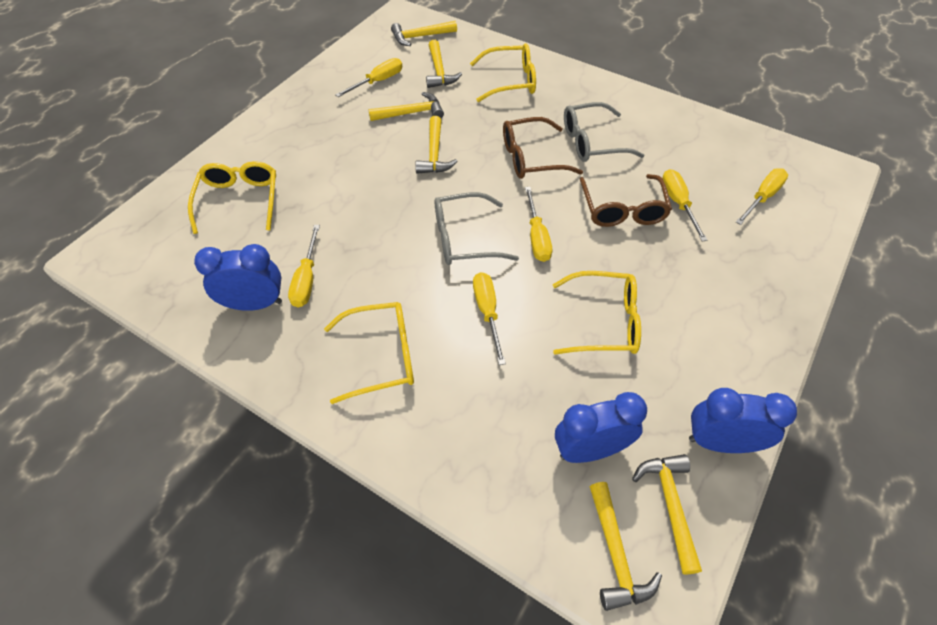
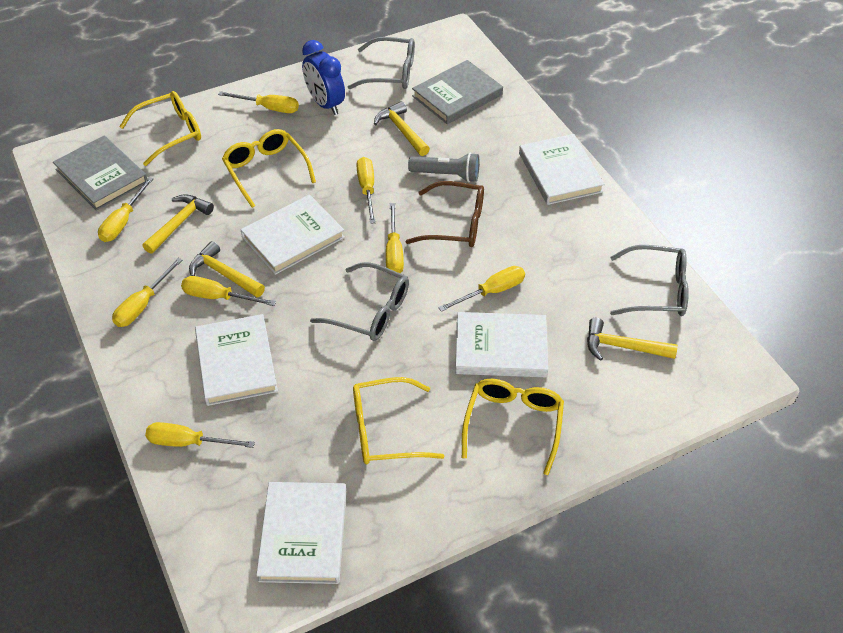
blue clock: [194,244,282,311] [555,392,647,463] [689,388,797,453] = 3 -> [302,40,345,115] = 1
brown glasses: [503,117,583,179] [580,174,672,227] = 2 -> [405,181,484,247] = 1
grey book: none = 0 -> [53,135,147,211] [412,60,503,124] = 2
grey flashlight: none = 0 -> [408,152,479,182] = 1
grey glasses: [435,192,519,265] [564,102,645,162] = 2 -> [310,262,409,341] [348,37,415,89] [610,245,689,316] = 3
white book: none = 0 -> [195,314,278,406] [241,195,345,275] [256,482,346,584] [455,312,548,377] [519,134,605,205] = 5
yellow hammer: [368,92,444,121] [391,21,457,46] [415,116,458,174] [426,40,462,88] [590,482,662,611] [632,454,702,575] = 6 -> [143,194,214,254] [189,241,265,297] [374,101,430,156] [587,318,678,361] = 4
yellow screwdriver: [288,225,320,308] [335,58,402,97] [473,272,506,365] [525,187,552,262] [662,169,707,241] [736,168,788,225] = 6 -> [98,177,154,242] [112,258,182,327] [145,422,255,448] [181,276,276,306] [218,92,299,113] [356,157,376,224] [386,203,404,273] [438,266,525,312] = 8

